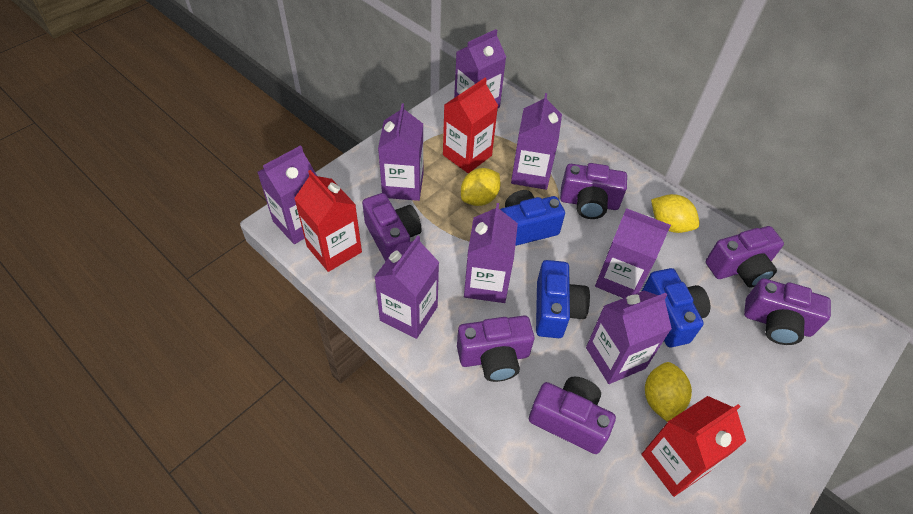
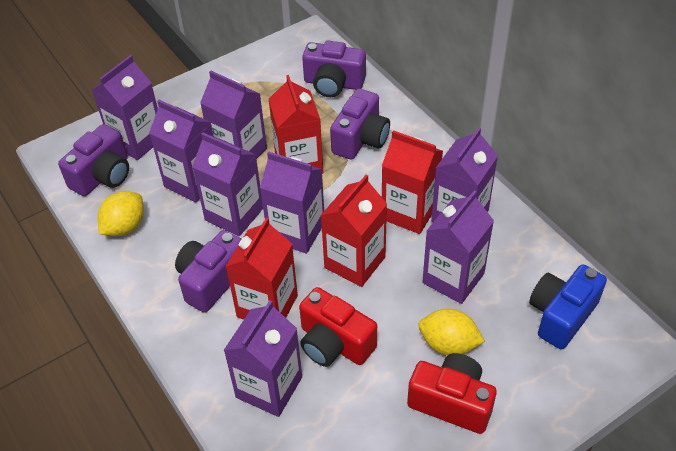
blue camera: [500,190,565,246] [536,260,590,338] [642,268,710,348] = 3 -> [529,264,607,349] = 1
purple camera: [362,193,422,262] [457,316,534,382] [529,377,616,454] [560,163,627,219] [706,226,784,287] [744,278,831,345] = 6 -> [58,124,129,196] [175,230,242,313] [302,41,366,97] [330,89,390,160] = 4
red camera: none = 0 -> [299,287,377,367] [407,353,497,434] = 2
red carton: [294,170,362,272] [443,78,498,173] [641,396,746,497] = 3 -> [225,218,298,320] [269,75,323,174] [321,175,387,287] [382,130,443,234] = 4
yellow lemon: [461,168,500,206] [645,362,692,422] [651,194,700,233] = 3 -> [98,191,144,236] [419,309,485,355] = 2

